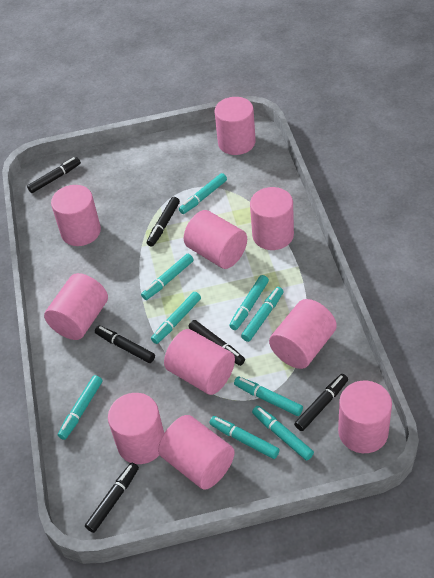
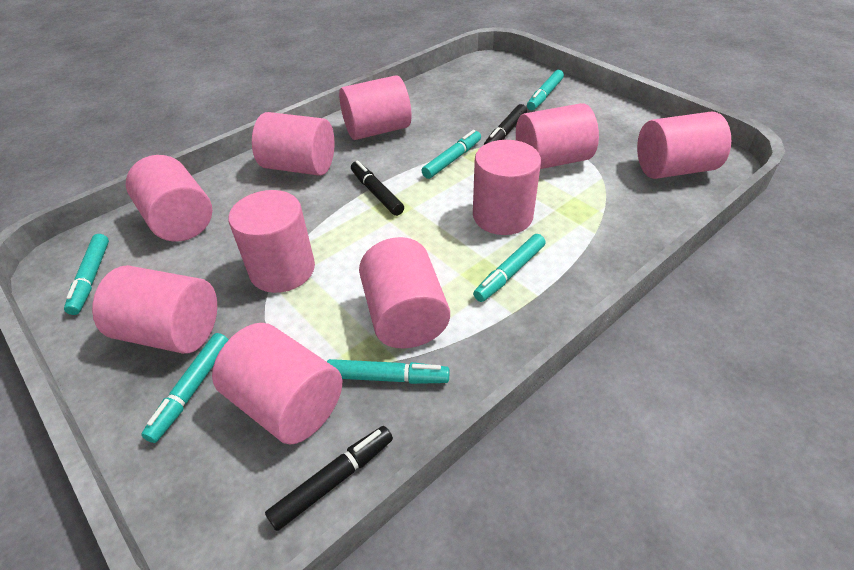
black marker: [27,157,81,193] [85,462,139,533] [95,326,155,363] [147,197,180,246] [189,320,245,366] [294,374,348,431] = 6 -> [265,426,393,531] [351,161,404,216] [484,104,527,145] = 3
turquoise marker: [58,375,102,440] [141,254,194,300] [151,292,201,344] [179,173,227,214] [209,416,280,459] [229,275,269,330] [234,376,303,416] [241,287,284,342] [252,406,314,460] = 9 -> [64,234,109,315] [141,333,228,443] [327,359,450,384] [421,130,481,179] [473,234,545,302] [527,70,564,110] = 6

